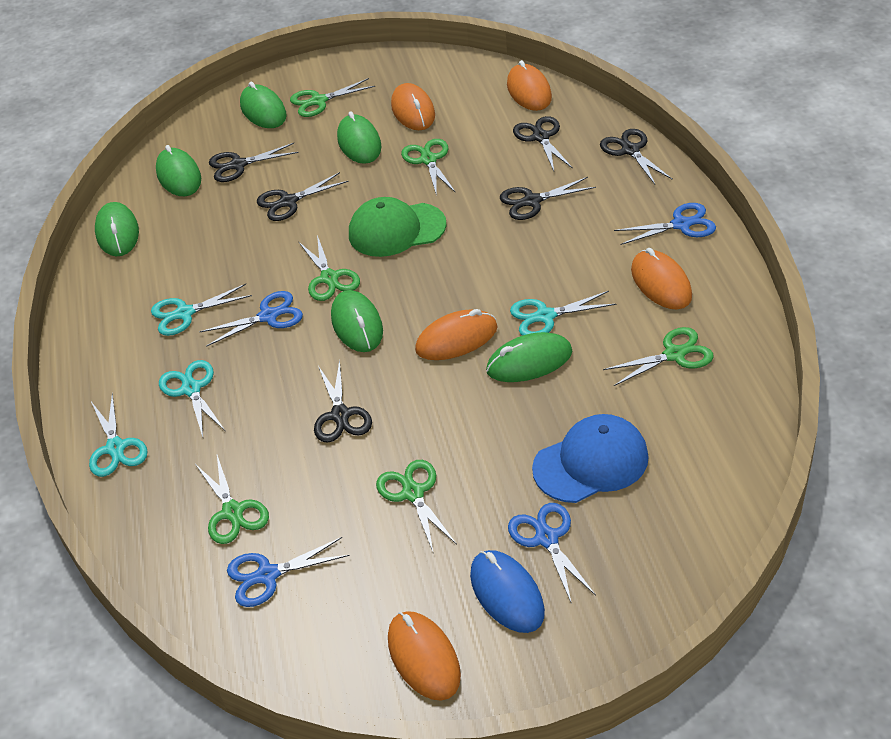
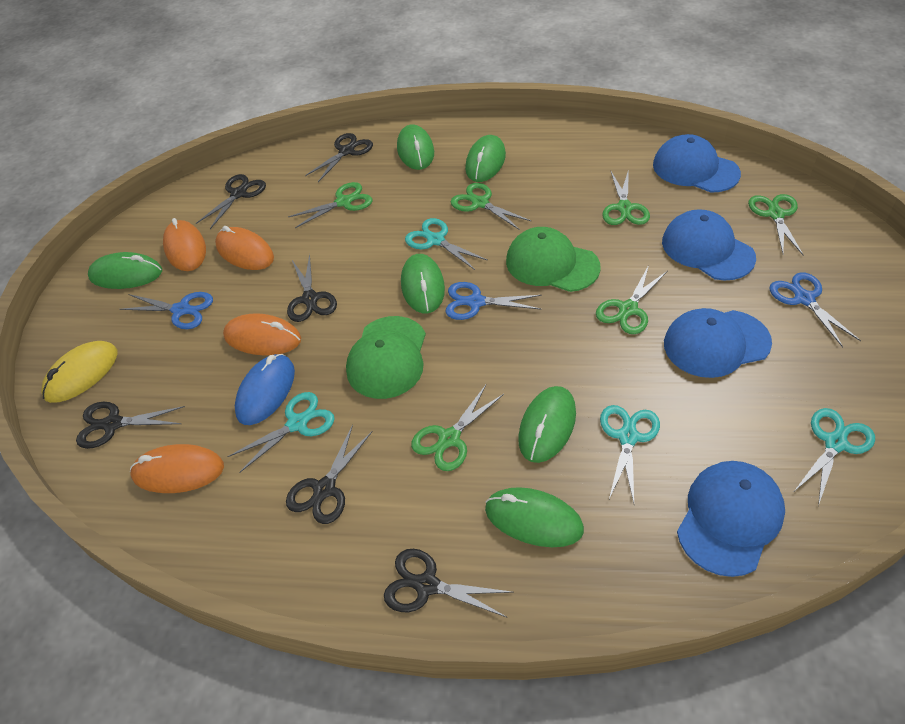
blue cap: [532,414,649,503] = 1 -> [653,134,741,192] [662,209,756,280] [664,308,772,378] [677,461,785,577] = 4
blue scissors: [199,291,303,347] [227,537,350,607] [508,503,596,604] [614,203,716,245] = 4 -> [120,292,213,329] [445,282,542,320] [770,272,861,347] = 3
green cap: [349,197,447,257] = 1 -> [346,316,426,399] [506,227,601,292] = 2
orange mouse: [388,611,461,701] [391,83,435,130] [415,309,498,360] [507,60,552,111] [631,248,692,309] = 5 -> [130,444,224,493] [163,218,206,271] [215,226,274,270] [223,313,301,356] = 4
yellow mouse: none = 0 -> [41,341,117,403] = 1

